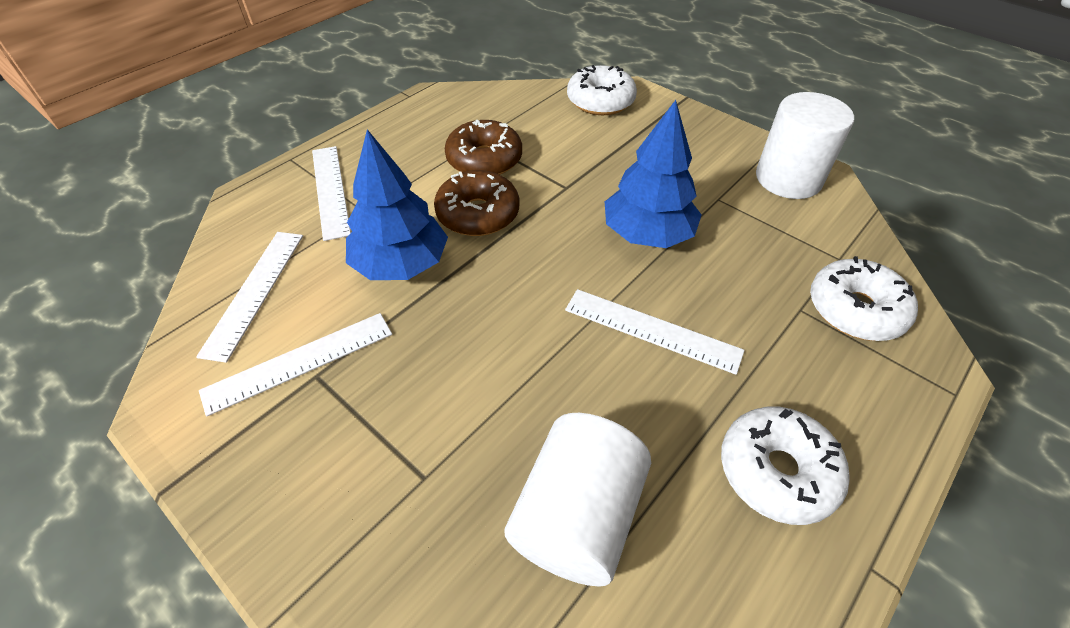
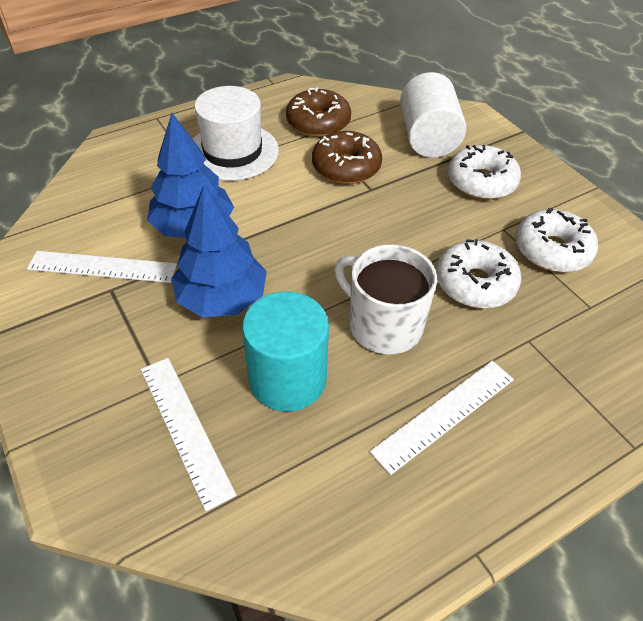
turquoise cylinder: none = 0 -> [242,292,329,412] = 1
white cylinder: [505,413,651,587] [756,92,854,199] = 2 -> [400,72,467,158] = 1
white hat: none = 0 -> [193,86,279,181] = 1
white mug: none = 0 -> [334,244,437,354] = 1
white ruler: [196,232,303,363] [199,313,392,416] [312,146,351,241] [565,289,745,375] = 4 -> [27,251,177,283] [141,358,236,511] [369,361,514,475] = 3

